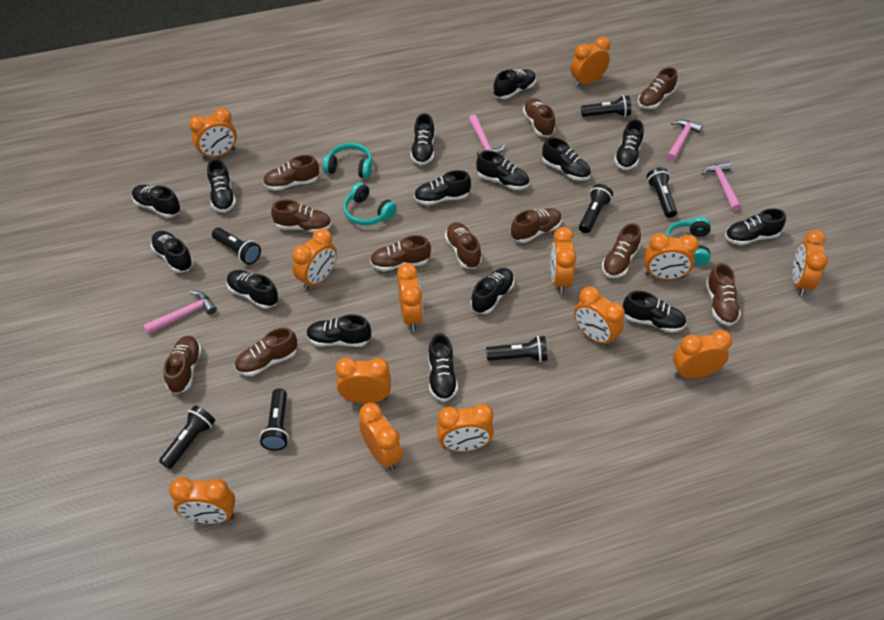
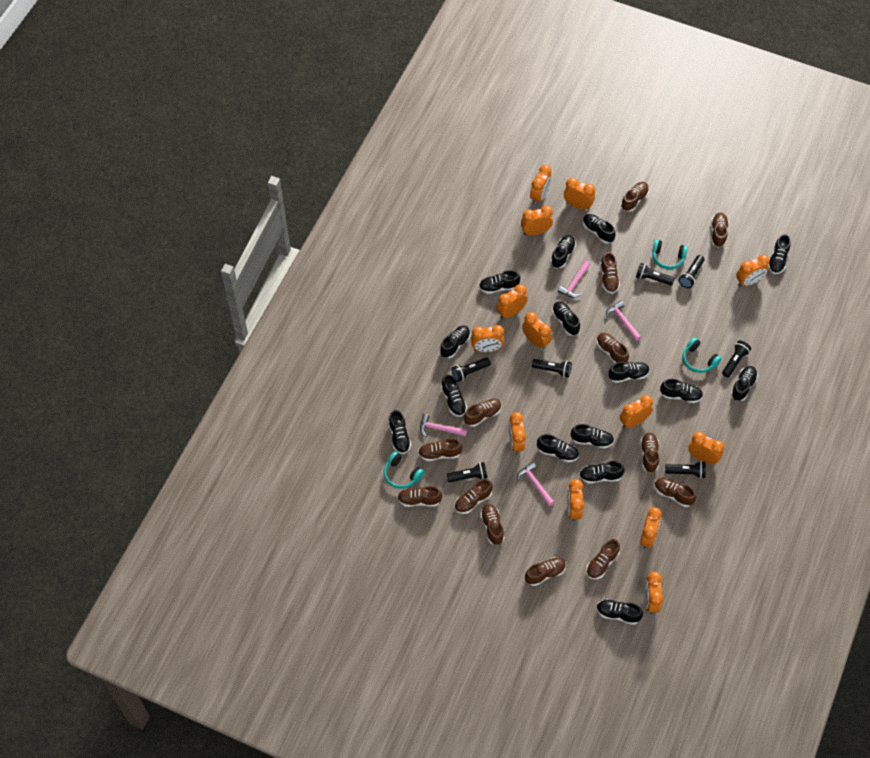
brown shoe: [163,336,202,394] [235,327,297,376] [263,155,319,191] [271,199,332,233] [370,235,431,271] [445,222,482,269] [511,208,562,243] [523,98,555,137] [602,223,641,278] [638,67,677,109] [706,263,741,326] = 11 -> [397,486,442,507] [418,438,462,461] [454,479,493,514] [464,399,502,427] [480,504,504,545] [525,557,566,586] [586,539,620,579] [596,333,629,363] [600,252,620,294] [621,182,649,212] [640,433,659,473] [654,478,696,507] [711,213,729,248] = 13

